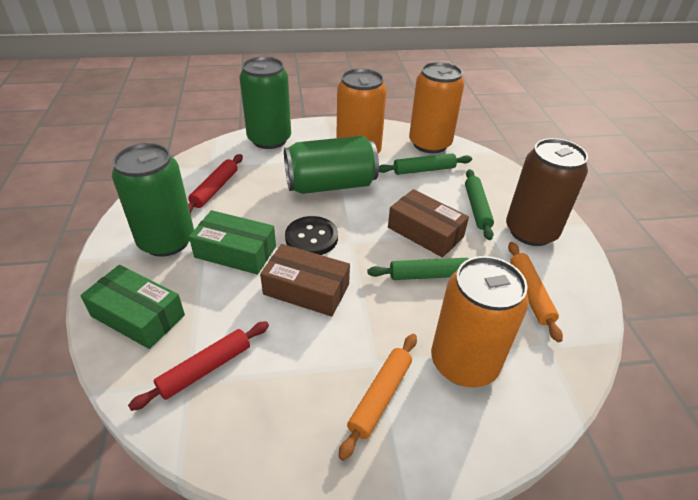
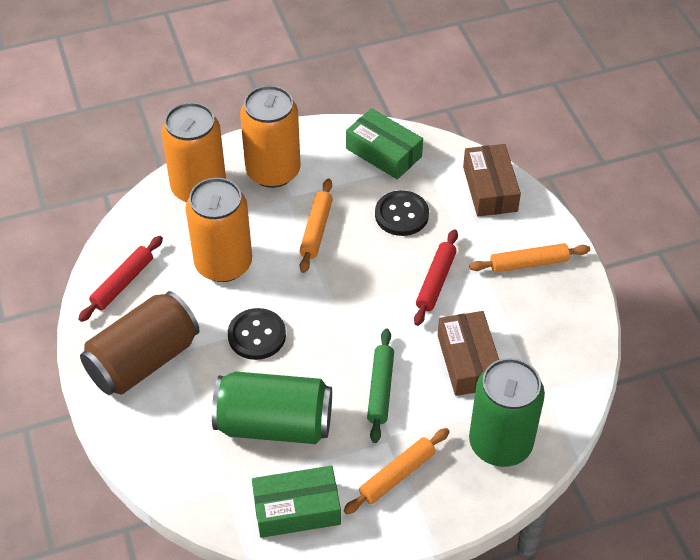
black button: [285,216,338,255] = 1 -> [228,308,286,360] [375,190,429,236] = 2
green can: [112,143,194,257] [239,57,291,149] [284,136,379,194] = 3 -> [212,371,332,444] [469,358,545,467] = 2
green rolling pin: [367,258,469,280] [379,153,472,175] [465,169,494,240] = 3 -> [367,329,394,443] = 1
orange rolling pin: [338,334,417,461] [508,242,563,342] = 2 -> [299,179,333,273] [343,428,450,514] [469,243,590,273] = 3

